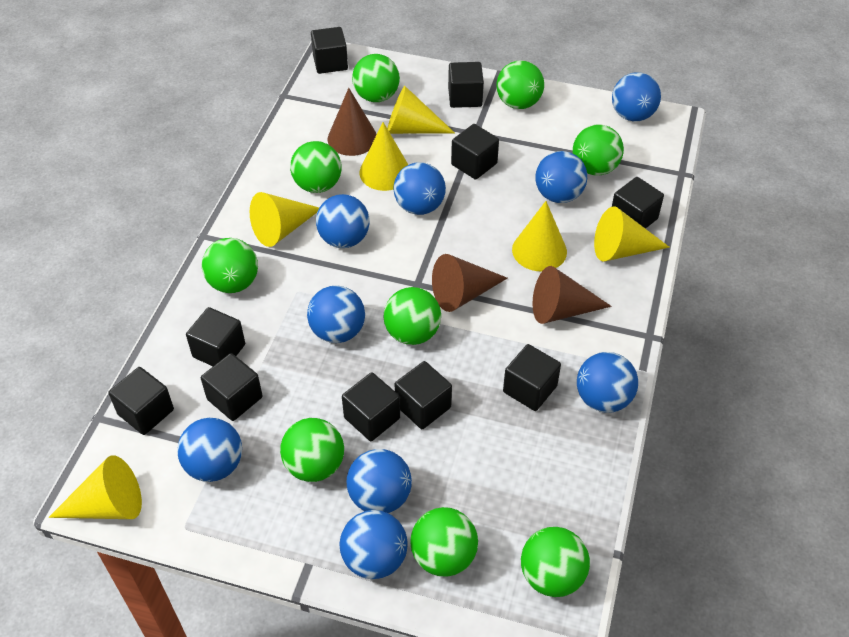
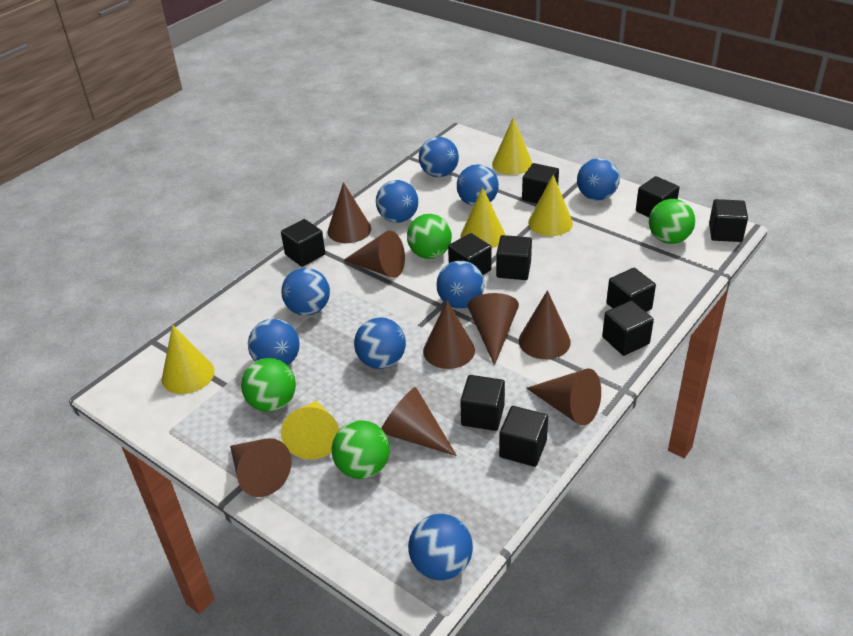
brown cone: [328,88,377,156] [432,254,507,312] [533,266,612,324] = 3 -> [230,438,292,497] [327,182,371,243] [343,230,405,278] [381,387,457,456] [423,300,475,369] [468,293,519,365] [519,290,571,359] [526,368,601,426] = 8
green ball: [202,238,258,293] [280,418,344,482] [290,141,342,193] [352,54,400,102] [383,287,441,345] [410,507,478,577] [496,60,544,109] [521,527,590,597] [573,124,624,176] = 9 -> [241,358,296,412] [332,420,390,479] [407,214,452,259] [649,199,695,244] = 4
yellow cone: [49,455,142,519] [250,192,319,247] [360,122,408,191] [387,86,455,134] [512,201,567,272] [594,206,670,261] = 6 -> [162,325,215,394] [281,401,339,460] [460,187,505,248] [492,117,533,175] [528,175,573,236] = 5

